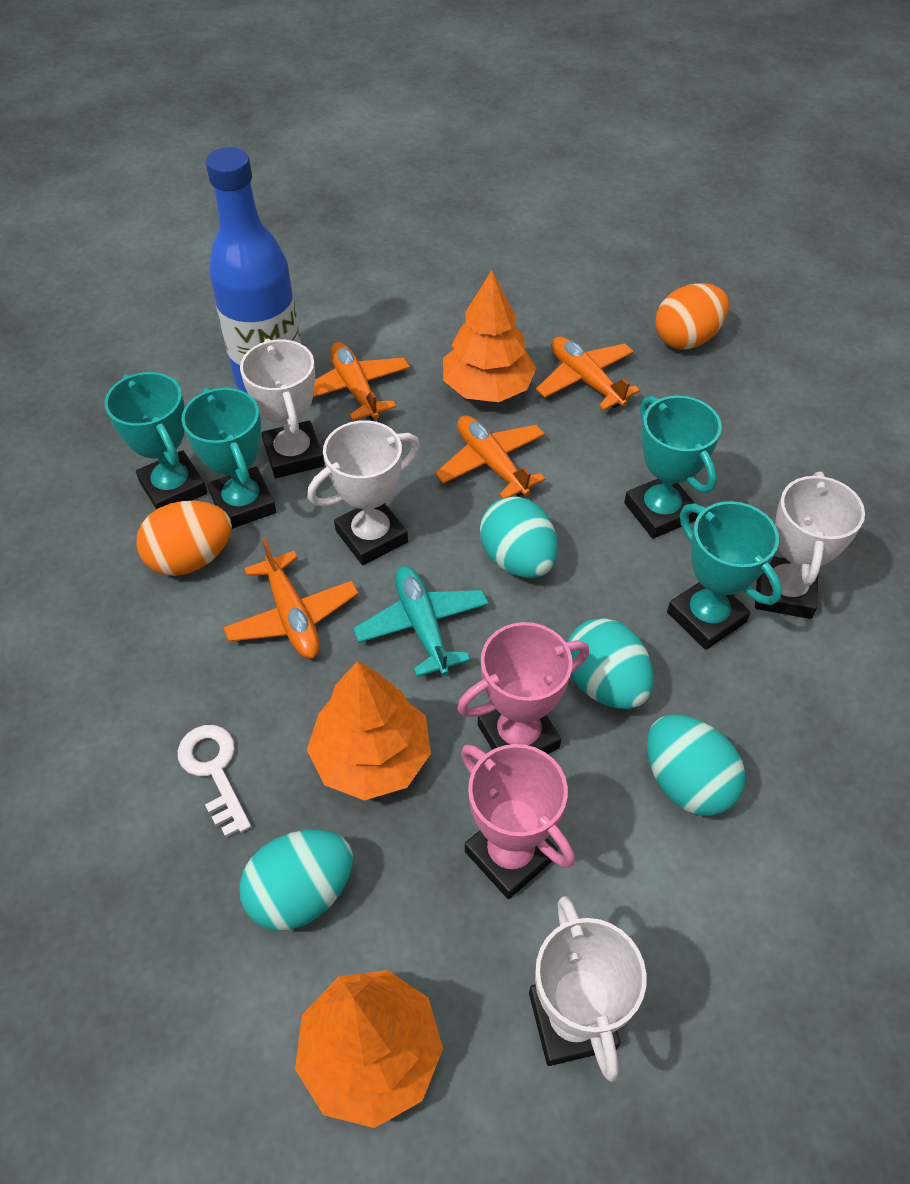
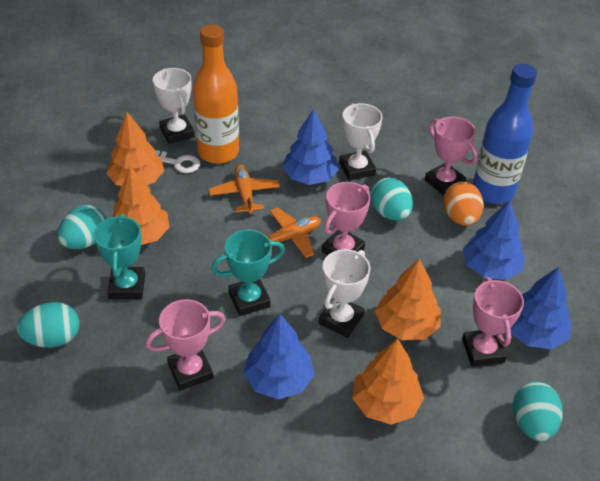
blue tree: none = 0 -> [244,314,314,399] [282,109,339,185] [463,201,525,280] [510,267,572,349] = 4
orange bottle: none = 0 -> [193,24,239,164] = 1
orange egg: [136,501,232,576] [655,283,729,349] = 2 -> [443,182,483,226] = 1
orange plane: [223,538,359,659] [313,342,410,421] [435,415,545,499] [536,336,640,410] = 4 -> [209,164,280,214] [259,207,321,258] = 2
orange tree: [295,970,443,1128] [307,661,431,801] [443,270,536,402] = 3 -> [106,112,164,186] [112,167,169,245] [352,338,424,425] [375,258,441,340] = 4
pink trophy: [457,622,589,754] [461,744,575,899] = 2 -> [145,299,225,391] [322,182,370,255] [425,117,478,196] [462,277,524,367] = 4
turquoise plane: [353,566,489,677] = 1 -> none = 0
turquoise trophy: [105,372,207,510] [181,388,276,529] [624,396,722,539] [667,501,782,650] = 4 -> [94,214,145,299] [211,230,285,316] = 2
white trophy: [240,339,324,478] [307,420,420,565] [529,896,647,1082] [755,471,865,619] = 4 -> [153,68,195,144] [319,249,370,338] [339,103,382,181] = 3

